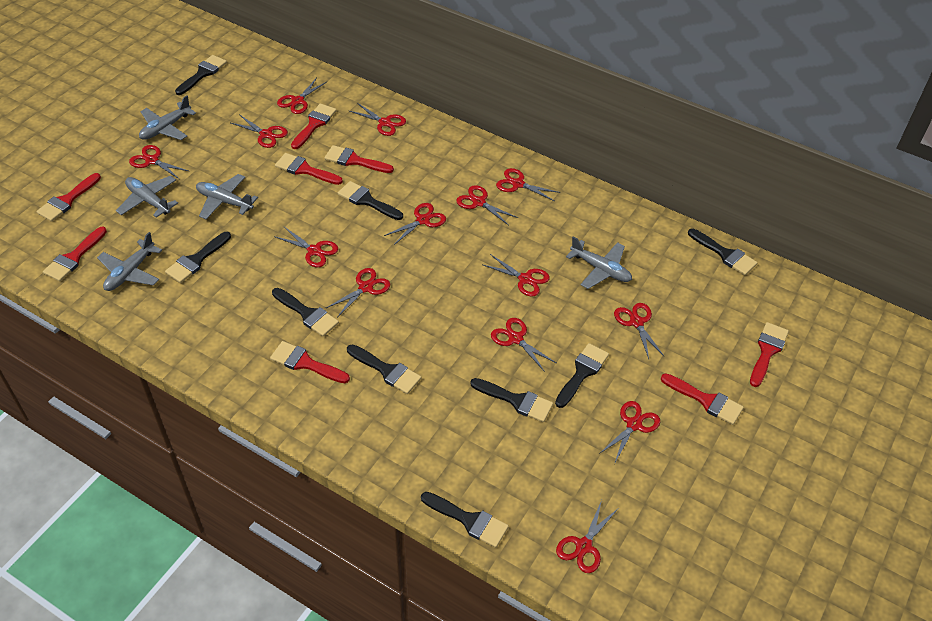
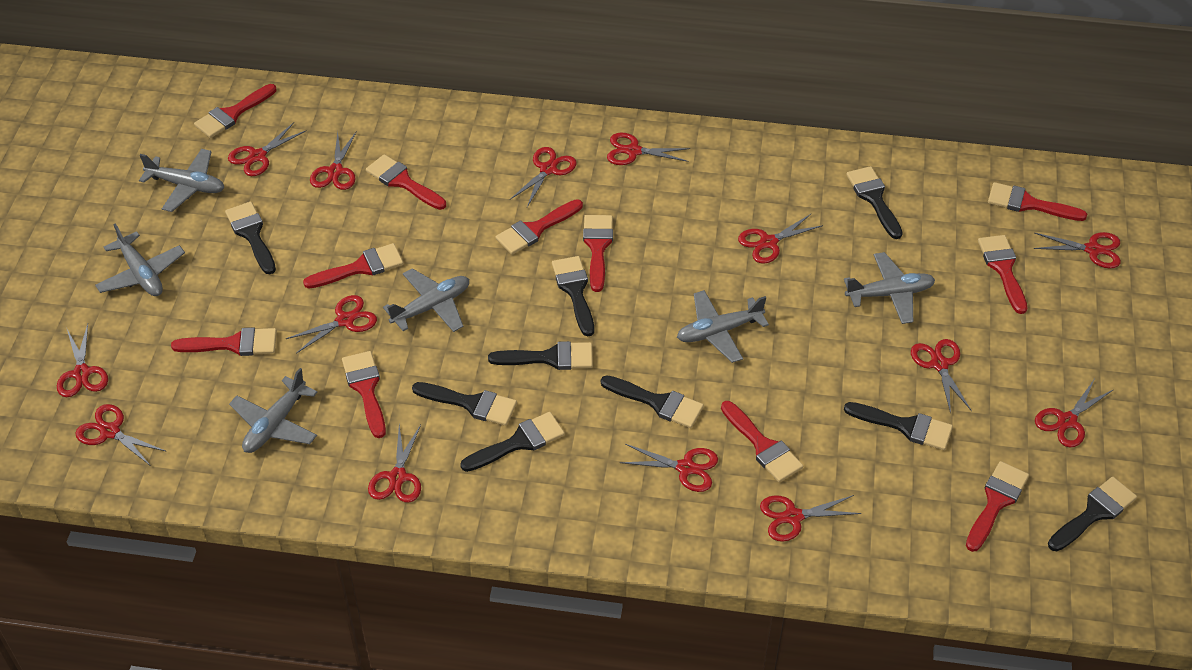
grey plane: [97,232,162,291] [116,176,178,218] [139,95,196,140] [196,174,258,219] [566,236,632,289] = 5 -> [95,223,185,296] [139,149,224,212] [229,368,317,453] [383,268,469,332] [677,290,769,363] [844,252,935,324] = 6
red brush: [36,173,101,222] [43,227,107,281] [270,341,350,383] [275,153,343,185] [291,103,337,149] [324,145,394,173] [661,374,744,425] [750,322,789,387] = 8 -> [171,327,277,356] [194,84,276,138] [303,243,404,289] [342,351,386,438] [366,154,446,210] [495,199,583,255] [583,215,613,292] [721,401,803,482] [966,461,1029,552] [978,235,1027,314] [988,182,1087,221] = 11

